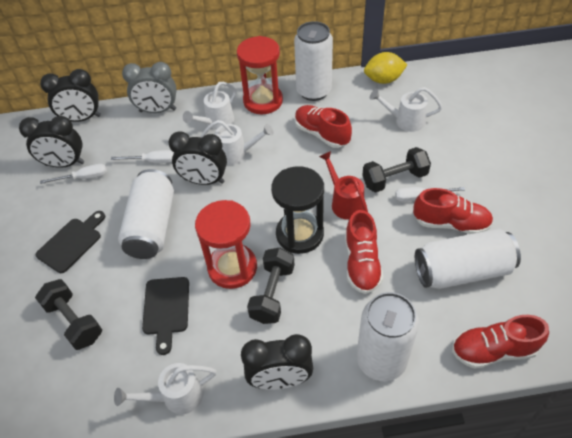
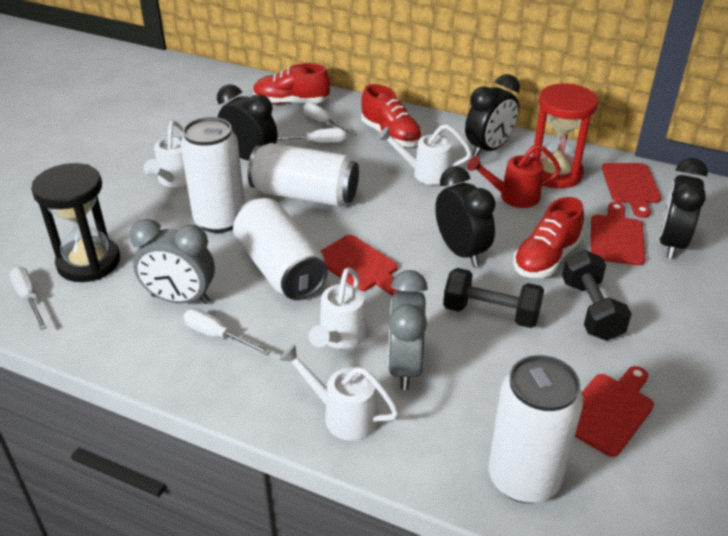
black cutting board: [35,211,105,273] [142,277,189,355] = 2 -> none = 0
black dumbbell: [35,279,102,350] [247,248,294,324] [362,147,431,193] = 3 -> [443,268,544,328] [562,250,632,341] = 2
grey clock: [122,62,177,113] = 1 -> [130,219,215,304] [388,270,428,390] = 2
red cutting board: none = 0 -> [321,235,400,296] [575,366,654,457] [591,202,645,266] [602,163,661,218] = 4
red hourglass: [195,200,257,289] [237,36,283,114] = 2 -> [532,84,598,189] = 1
red shoe: [295,105,352,148] [345,210,383,294] [413,188,493,234] [452,315,549,369] = 4 -> [253,63,330,104] [361,84,422,147] [513,197,584,278] = 3
white screwdriver: [40,164,107,184] [111,150,174,163] [395,187,465,202] = 3 -> [9,267,47,330] [184,309,271,355] [277,128,345,143] [303,102,357,136] = 4
yellow lemon: [364,52,407,84] = 1 -> none = 0

